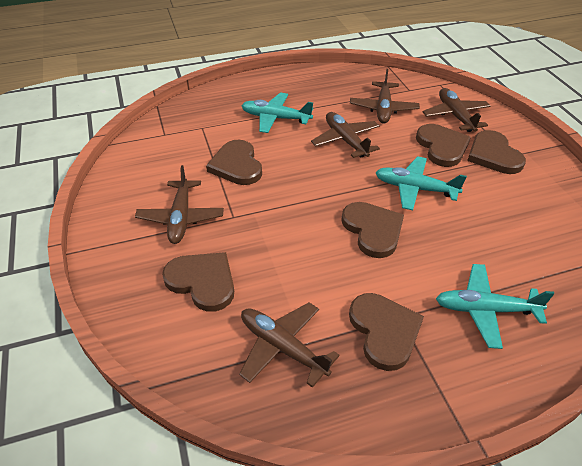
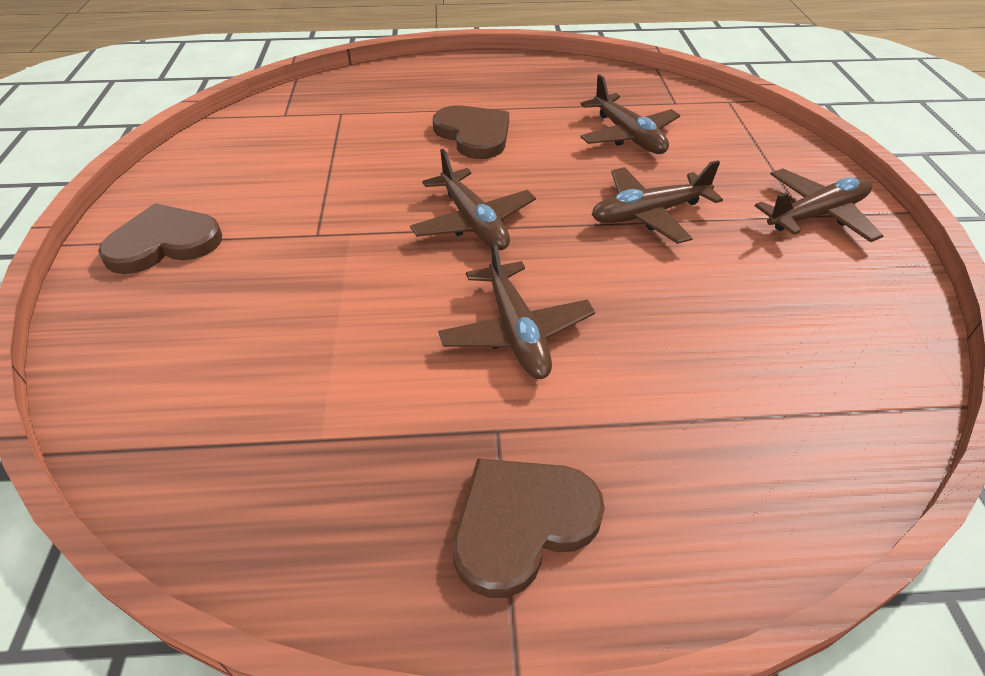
brown heart: [162,252,234,312] [206,140,262,185] [341,202,404,258] [349,293,424,371] [416,124,471,167] [467,130,526,174] = 6 -> [98,203,222,274] [433,105,509,159] [453,458,605,598] = 3
turquoise plane: [241,92,313,133] [375,156,467,210] [436,264,554,349] = 3 -> none = 0

